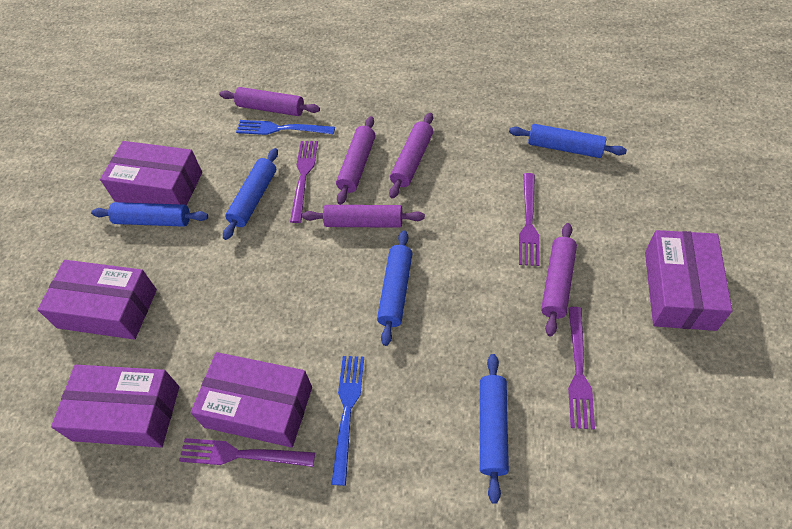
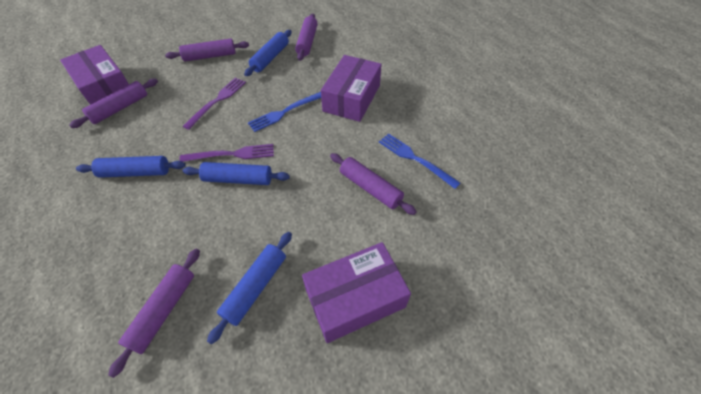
blue rolling pin: [91,202,208,227] [223,148,278,240] [377,230,413,346] [480,354,509,504] [509,124,627,158] = 5 -> [76,156,186,178] [183,162,290,185] [207,232,292,344] [244,30,292,76] = 4
purple box: [37,260,157,340] [51,365,179,447] [100,141,202,205] [191,352,312,448] [645,230,732,331] = 5 -> [60,45,129,105] [302,242,411,343] [321,55,382,122] = 3
purple fork: [179,438,315,467] [290,141,318,223] [519,173,540,266] [568,307,595,430] = 4 -> [179,144,274,162] [183,78,246,130] = 2

